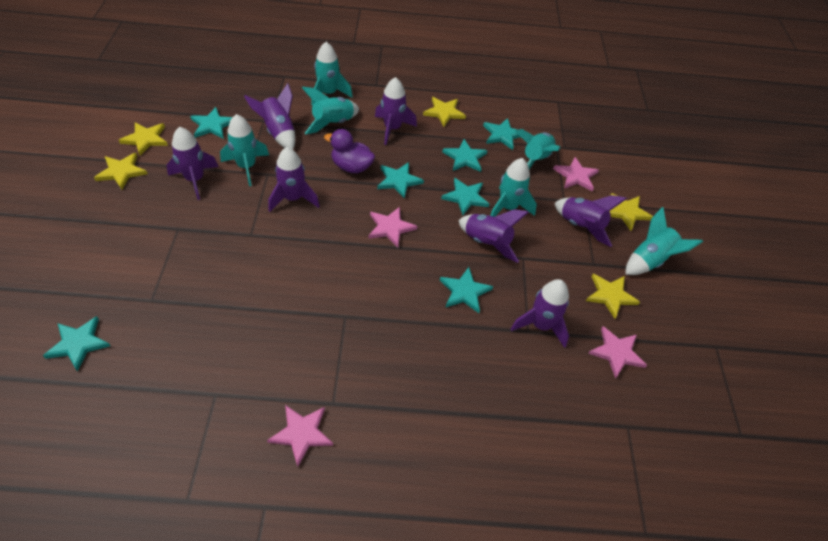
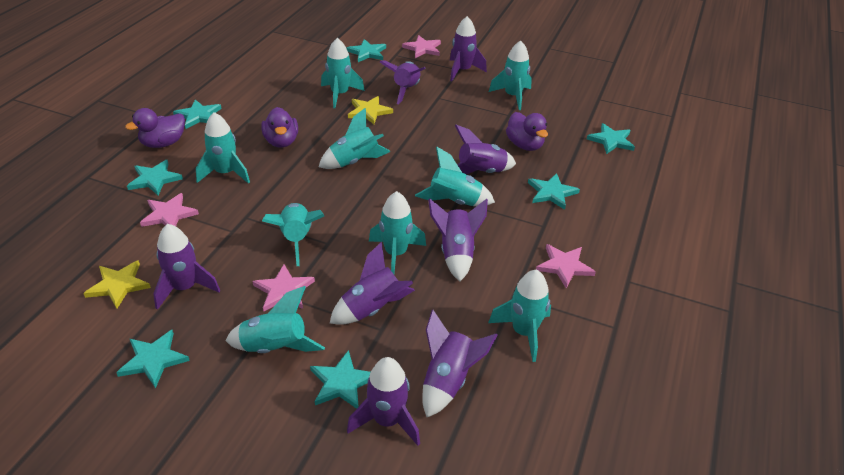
purple duck: [324,129,375,173] = 1 -> [125,108,185,148] [261,107,298,148] [506,112,548,151] = 3
purple rocket: [166,127,218,200] [244,83,295,149] [268,147,320,212] [375,77,417,145] [459,209,529,263] [511,279,569,348] [554,195,627,247] = 7 -> [153,224,220,310] [330,242,415,325] [347,357,420,446] [380,60,426,104] [422,310,498,417] [428,199,488,281] [450,16,487,81] [455,125,516,174] = 8
turquoise rocket: [220,114,269,186] [302,87,359,134] [311,42,353,106] [490,158,537,217] [515,129,560,169] [625,207,703,275] = 6 -> [196,112,250,184] [226,286,325,353] [262,203,324,266] [319,108,391,169] [321,38,365,108] [369,191,426,274] [415,147,495,206] [488,270,551,362] [489,41,532,110] = 9
yellow star: [94,153,148,190] [119,122,168,156] [423,97,466,127] [586,274,640,319] [609,193,653,231] = 5 -> [83,260,151,309] [348,96,393,124] = 2

